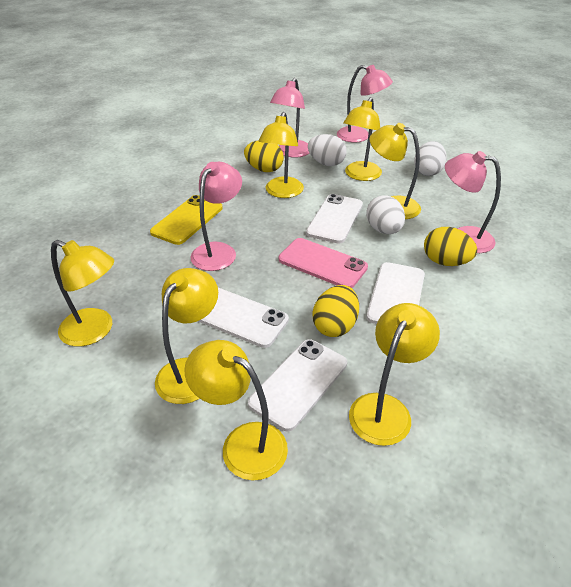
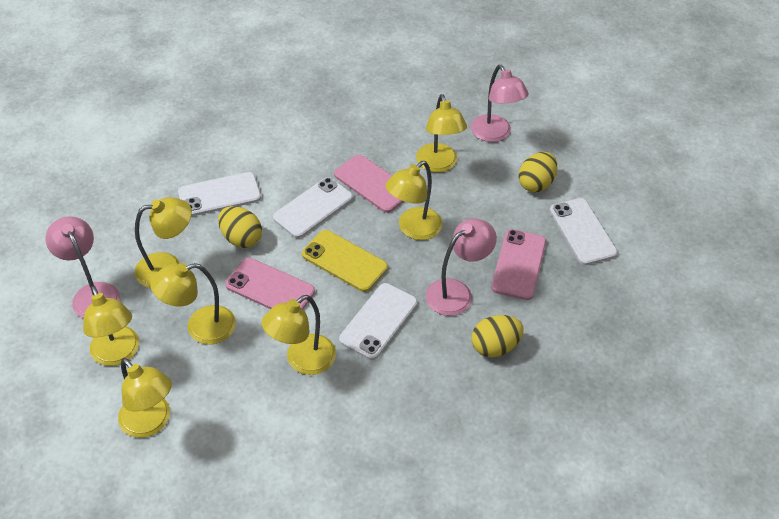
pink lamp: [190,162,242,271] [270,78,309,158] [337,65,393,142] [445,151,501,253] = 4 -> [45,216,120,318] [426,219,497,316] [471,65,529,142] = 3
pink phone: [279,238,368,288] = 1 -> [225,258,315,309] [334,154,404,213] [491,229,546,300] = 3
white egg: [308,134,347,166] [366,195,405,234] [414,141,447,176] = 3 -> none = 0

